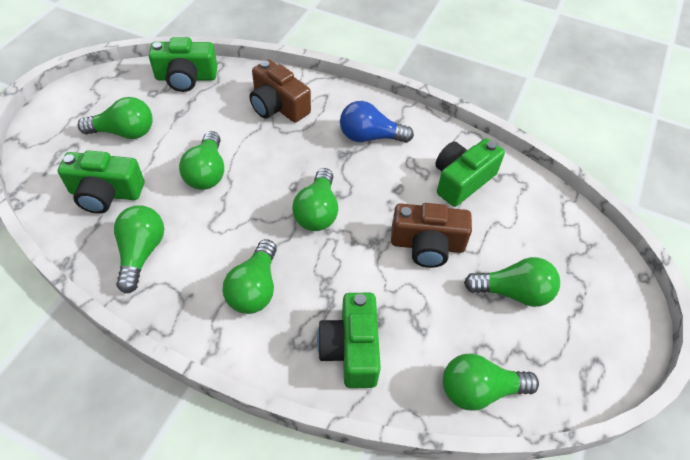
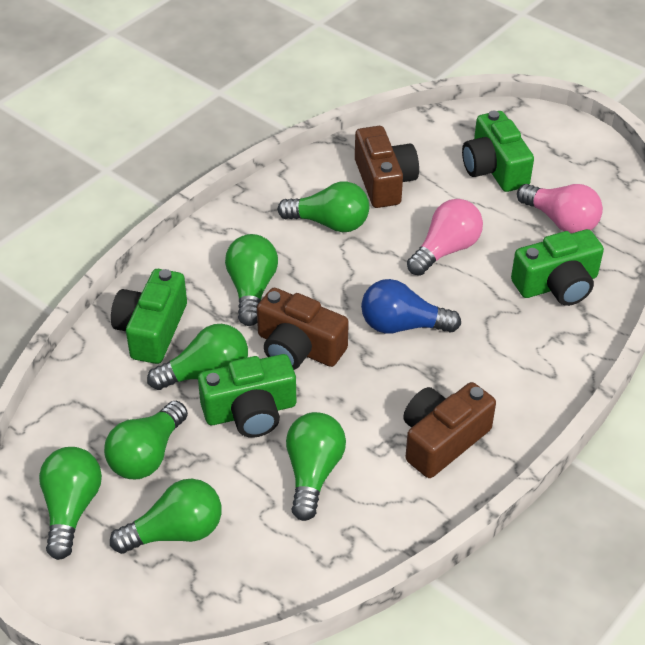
brown camera: [249,59,311,123] [391,203,472,268] = 2 -> [257,288,349,370] [355,126,419,208] [403,382,496,478] = 3
pink light bulb: none = 0 -> [407,199,483,276] [517,184,603,233] = 2

